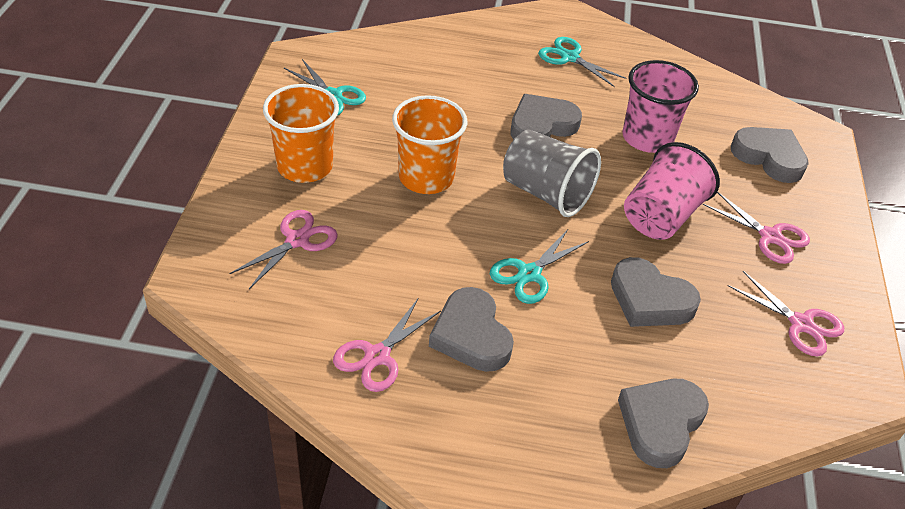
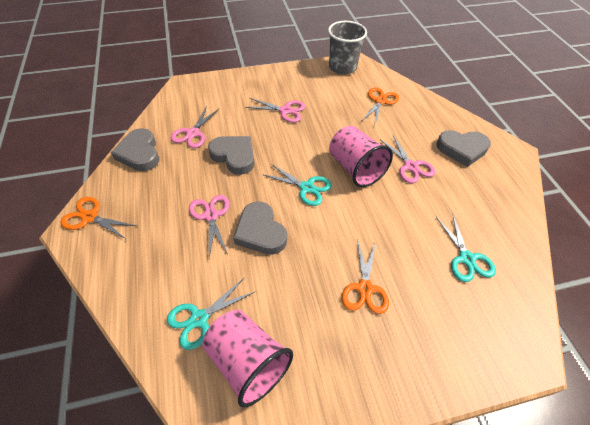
grey heart: [429,287,514,372] [511,94,582,140] [611,257,701,327] [618,379,709,468] [731,127,809,183] = 5 -> [111,128,159,171] [208,136,255,175] [233,201,287,255] [437,130,491,167] = 4
orange cup: [263,84,339,183] [392,95,467,194] = 2 -> none = 0
orange scissors: none = 0 -> [61,197,137,240] [342,239,389,314] [362,87,399,124] = 3

